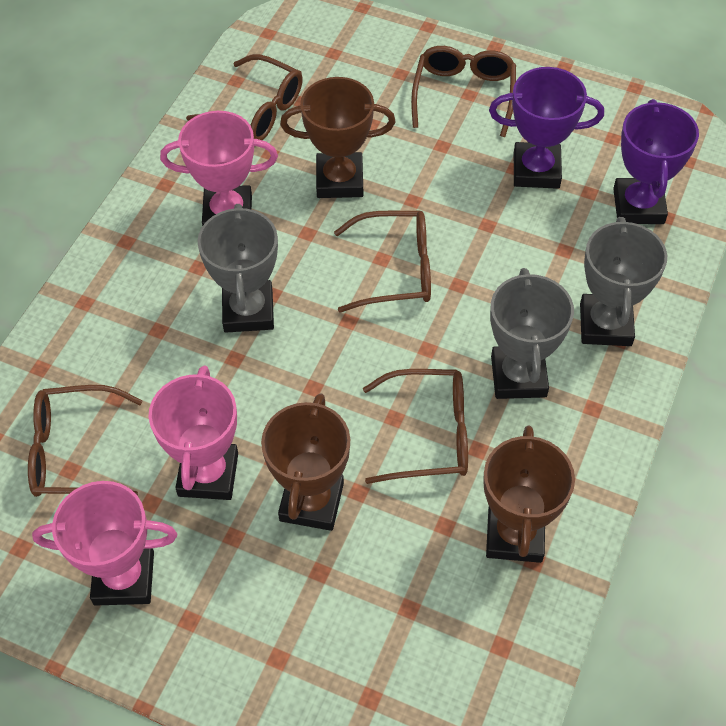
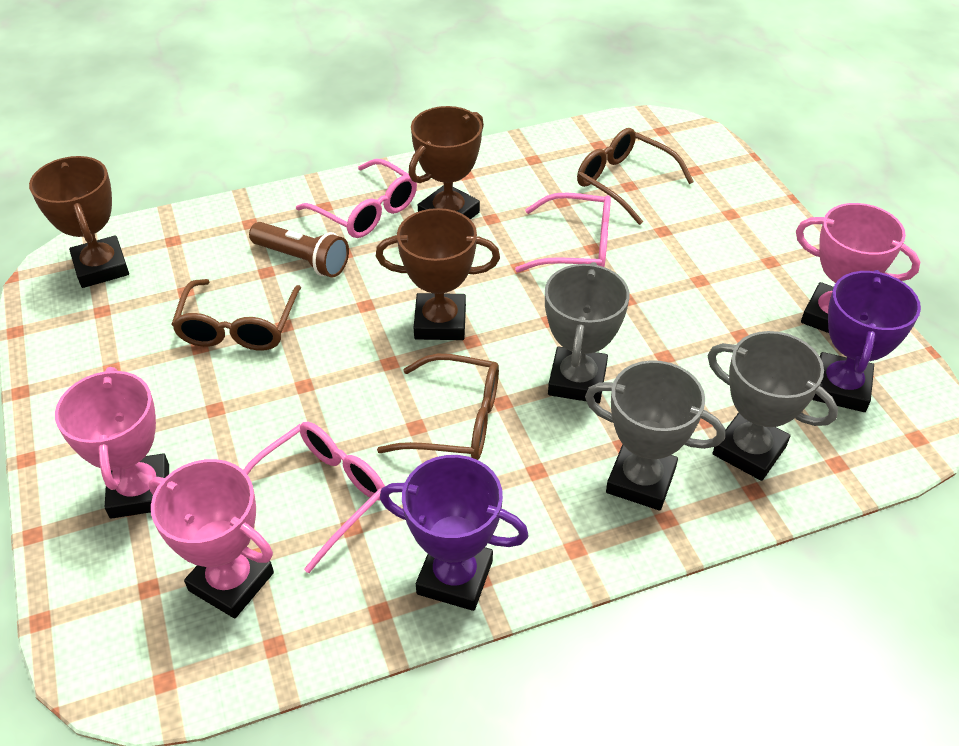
brown flashlight: none = 0 -> [249,222,349,278] = 1
brown glasses: [28,385,143,497] [186,54,303,140] [334,211,431,313] [363,369,468,484] [411,46,516,137] = 5 -> [171,279,301,351] [377,354,499,460] [577,128,694,225] = 3
pink glasses: none = 0 -> [244,422,385,573] [296,159,417,238] [515,193,611,272] = 3

